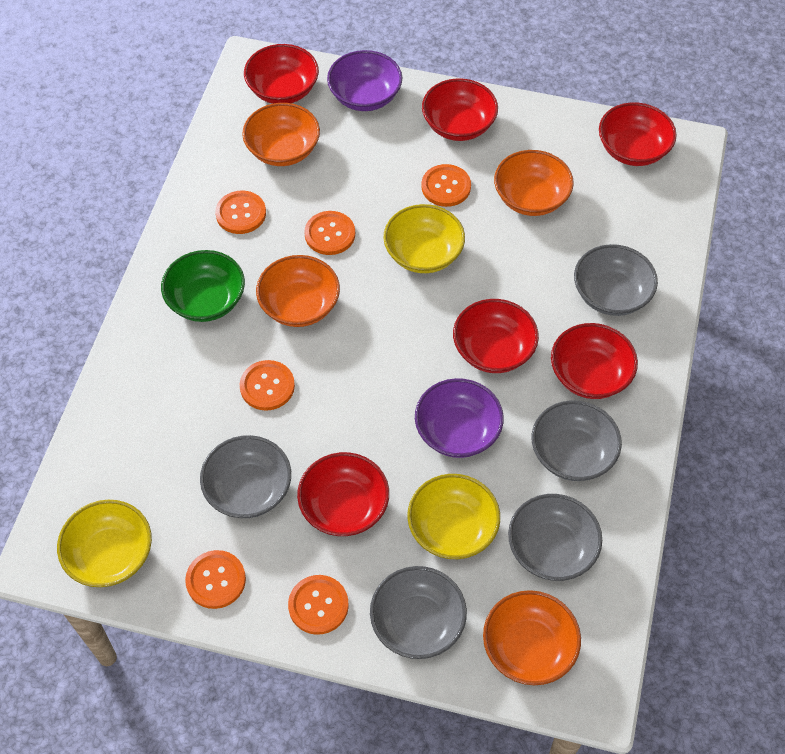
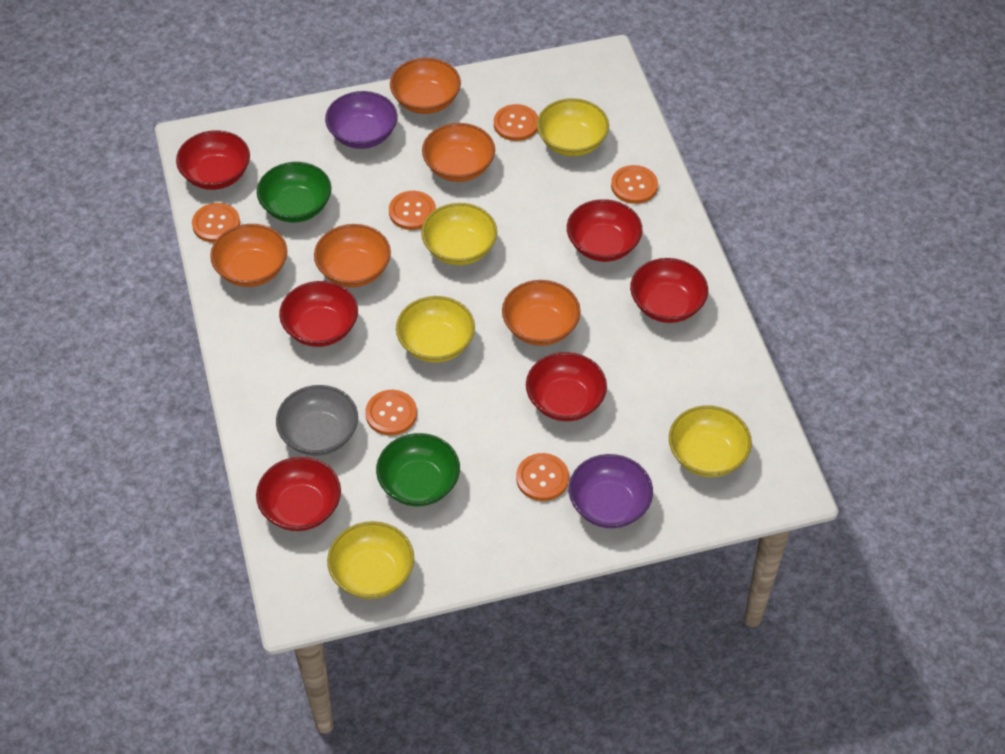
green bowl: [161,250,245,322] = 1 -> [257,162,331,222] [376,433,460,506] = 2
grey bowl: [200,435,291,518] [370,566,467,659] [508,494,602,581] [532,400,622,481] [574,244,658,316] = 5 -> [276,385,358,456] = 1
orange bowl: [242,103,320,166] [256,255,340,327] [483,590,581,685] [494,150,574,216] = 4 -> [210,224,287,287] [314,224,391,287] [390,58,461,114] [422,123,495,182] [502,280,581,346] = 5
yellow bowl: [57,500,152,587] [384,204,465,273] [407,474,500,559] = 3 -> [327,521,414,599] [396,296,475,363] [421,203,497,265] [537,98,609,156] [669,406,752,477] = 5

